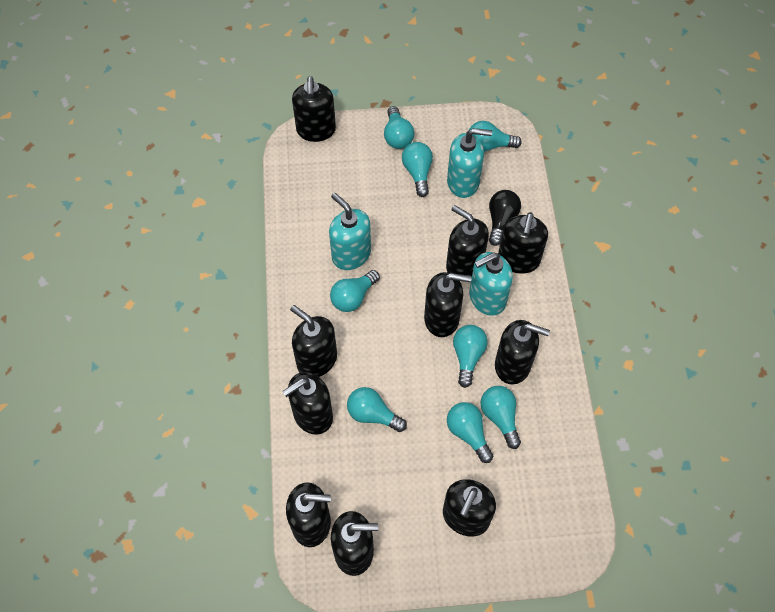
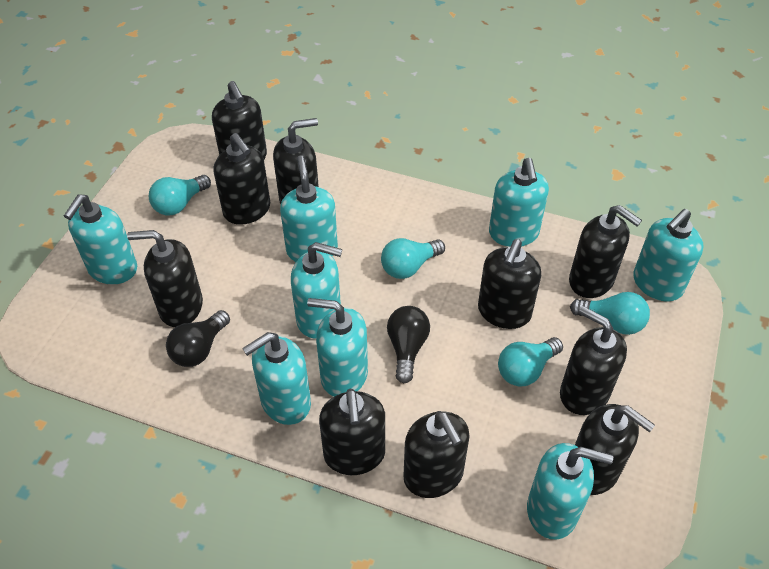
black light bulb: [489,190,521,246] = 1 -> [166,310,230,367] [387,306,430,384] = 2
turquoise light bulb: [330,270,380,312] [347,387,407,432] [384,106,414,149] [402,142,433,197] [447,402,493,463] [453,325,488,388] [469,121,522,152] [481,386,521,449] = 8 -> [149,175,211,215] [381,238,445,279] [498,337,563,386] [570,292,650,335] = 4
turquoise soap dispenser: [329,193,371,270] [447,128,492,198] [469,252,513,316] = 3 -> [64,194,137,284] [242,332,311,425] [280,155,338,262] [291,242,342,338] [307,298,368,397] [489,158,549,247] [527,443,613,540] [633,209,704,302] = 8

